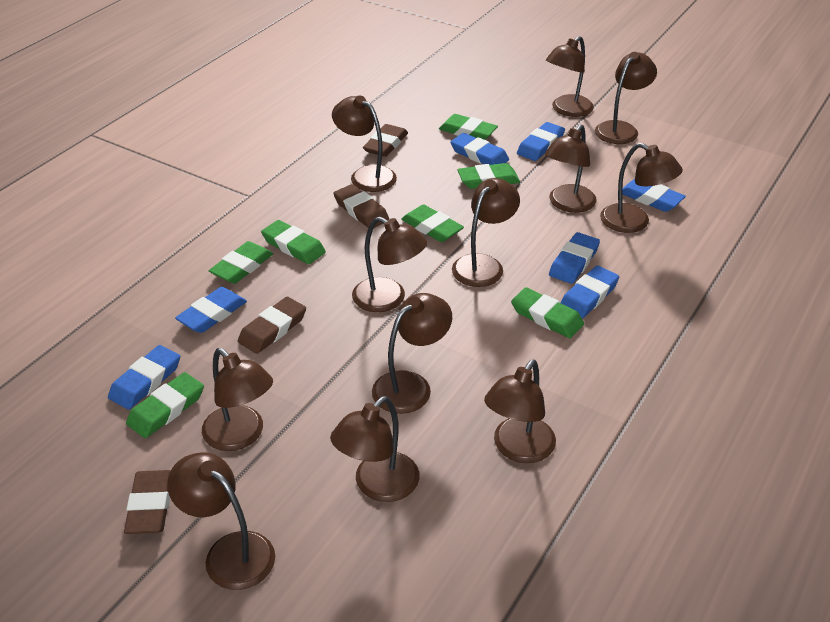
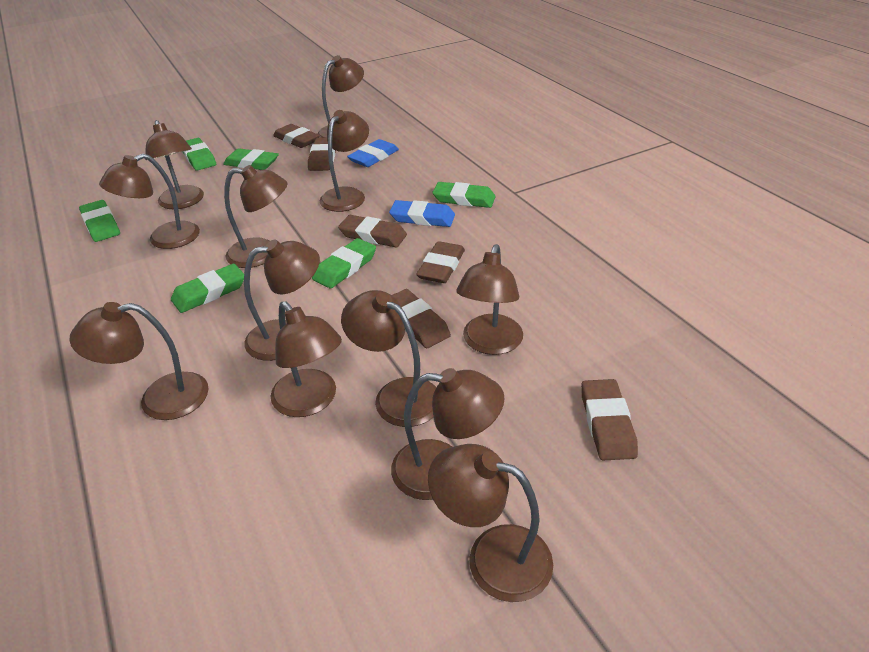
blue eraser: [108,345,180,410] [175,287,247,333] [450,133,509,165] [517,122,565,161] [549,232,600,284] [561,266,619,319] [622,179,686,212] = 7 -> [347,139,399,167] [389,200,455,227] = 2
brown eraser: [124,470,171,534] [238,297,306,354] [333,184,389,228] [363,124,408,157] = 4 -> [273,124,320,148] [308,138,336,171] [338,215,407,247] [392,289,451,348] [416,241,465,283] [581,379,638,460] = 6
green eraser: [126,372,204,438] [209,241,273,284] [261,220,326,264] [401,204,464,242] [439,114,498,140] [457,163,520,189] [511,287,584,338] = 7 -> [79,200,120,242] [171,264,244,313] [183,138,216,171] [223,148,279,170] [312,238,376,288] [432,182,496,208] = 6

